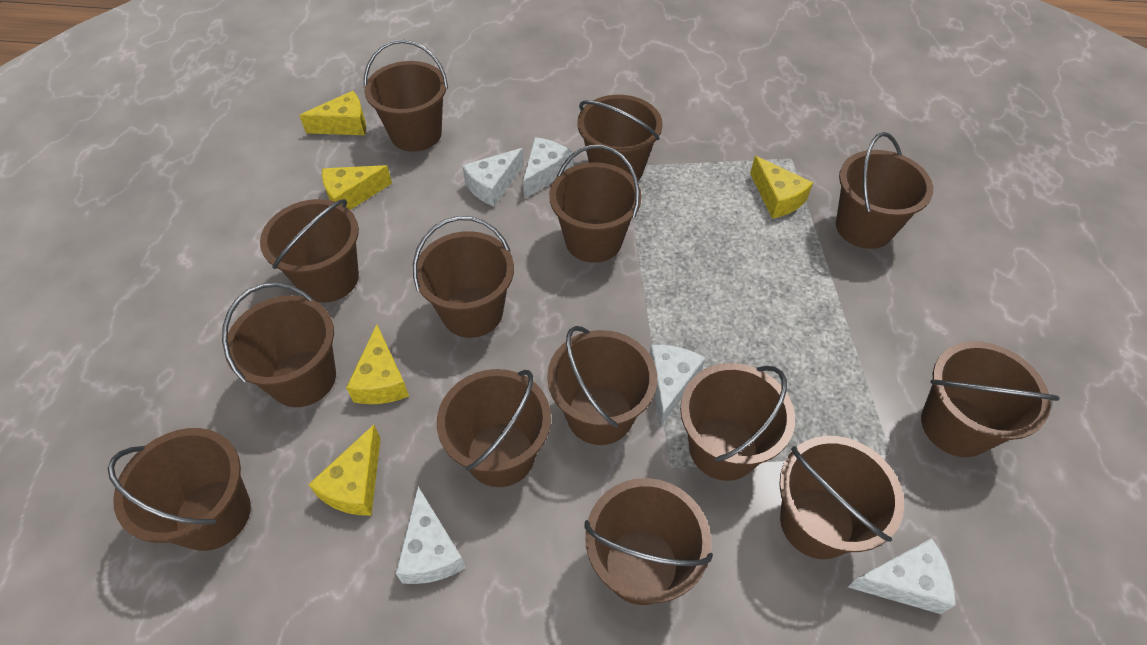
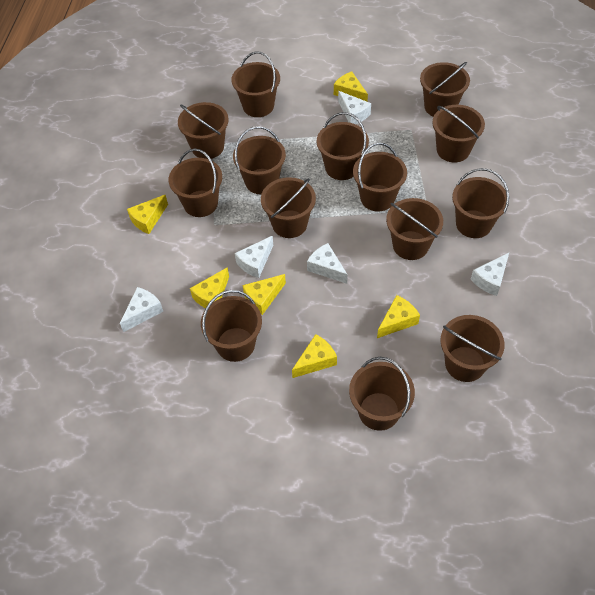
yellow cheese: [299,91,366,135] [308,425,381,516] [322,165,392,210] [346,324,409,404] [750,156,813,219] = 5 -> [127,195,168,234] [190,267,229,308] [243,274,286,315] [292,334,337,378] [334,72,368,101] [377,295,420,338] = 6

